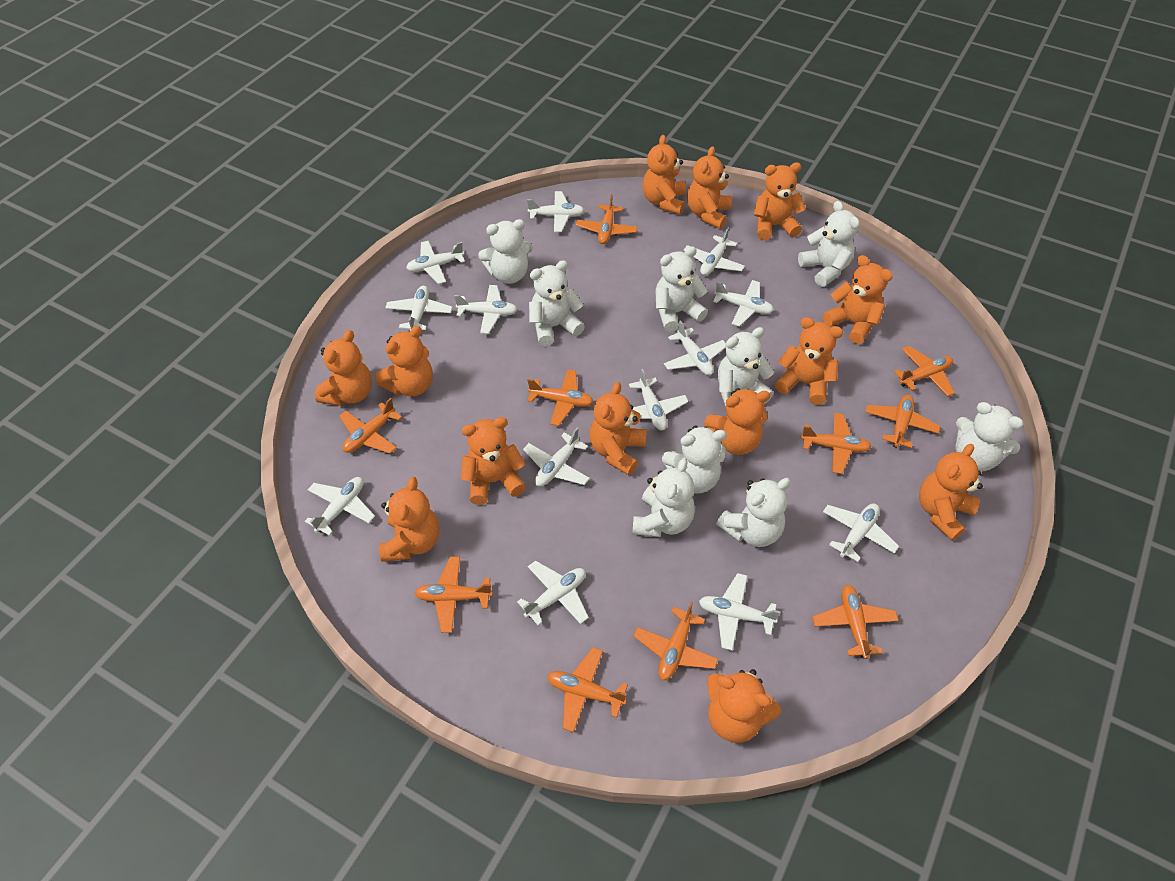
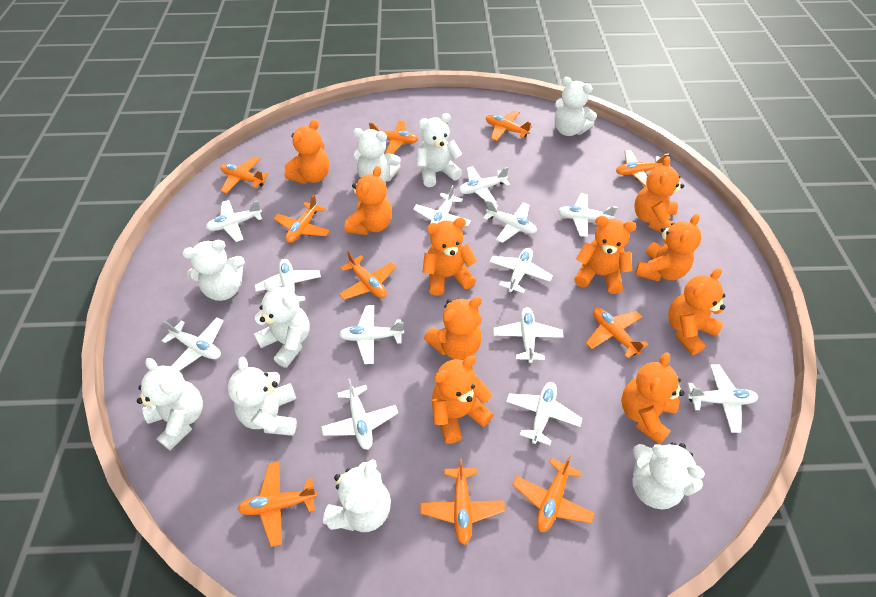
orange teddy bear: [315,330,372,406] [376,326,433,396] [379,477,439,562] [461,417,526,505] [589,382,647,475] [643,135,686,214] [687,146,732,229] [704,388,770,455] [707,669,781,743] [754,162,806,240] [775,317,843,405] [823,255,893,344] [919,444,983,541] = 13 -> [284,119,329,184] [345,166,392,235] [423,217,477,296] [424,297,482,360] [432,356,494,444] [574,216,636,294] [621,352,684,445] [635,156,684,233] [635,214,702,282] [668,268,725,355] = 10

